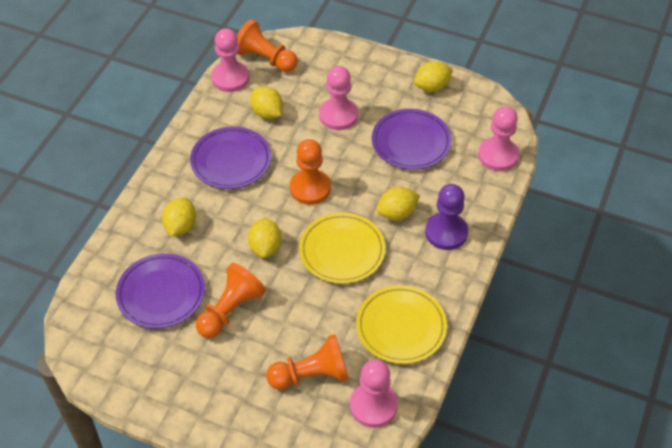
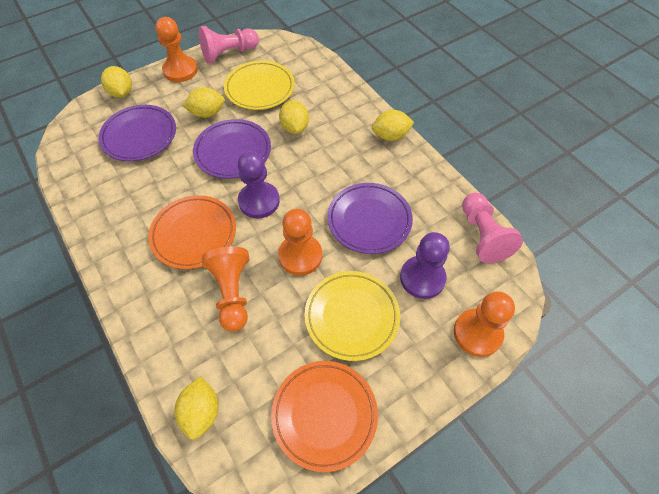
orange plate: none = 0 -> [148,195,236,269] [271,361,378,472] = 2
pink pawn: [211,28,249,92] [319,66,358,130] [350,360,398,428] [478,106,519,171] = 4 -> [199,26,259,63] [462,193,523,263] = 2
purple pawn: [425,184,468,250] = 1 -> [238,151,280,218] [400,232,450,299] = 2

